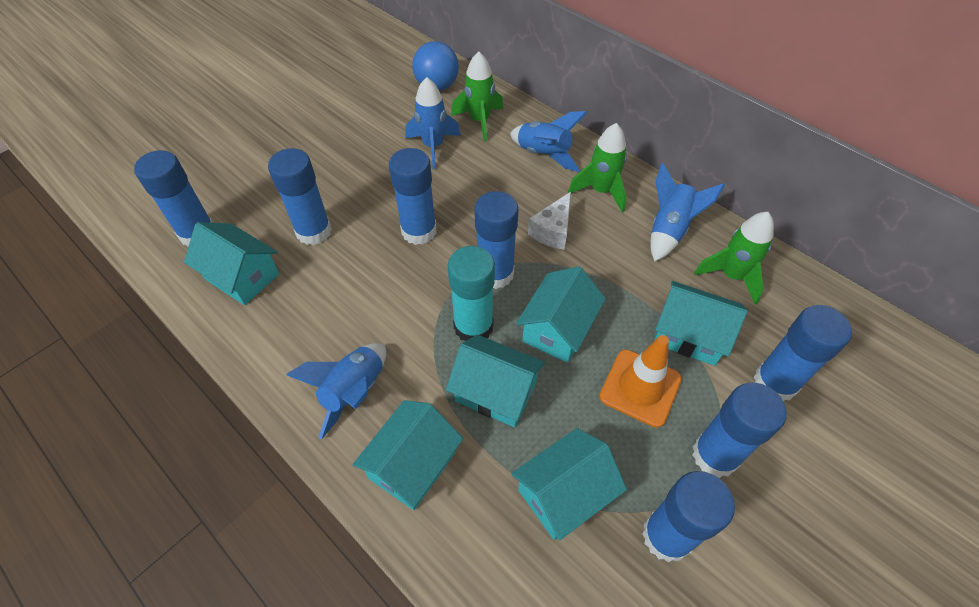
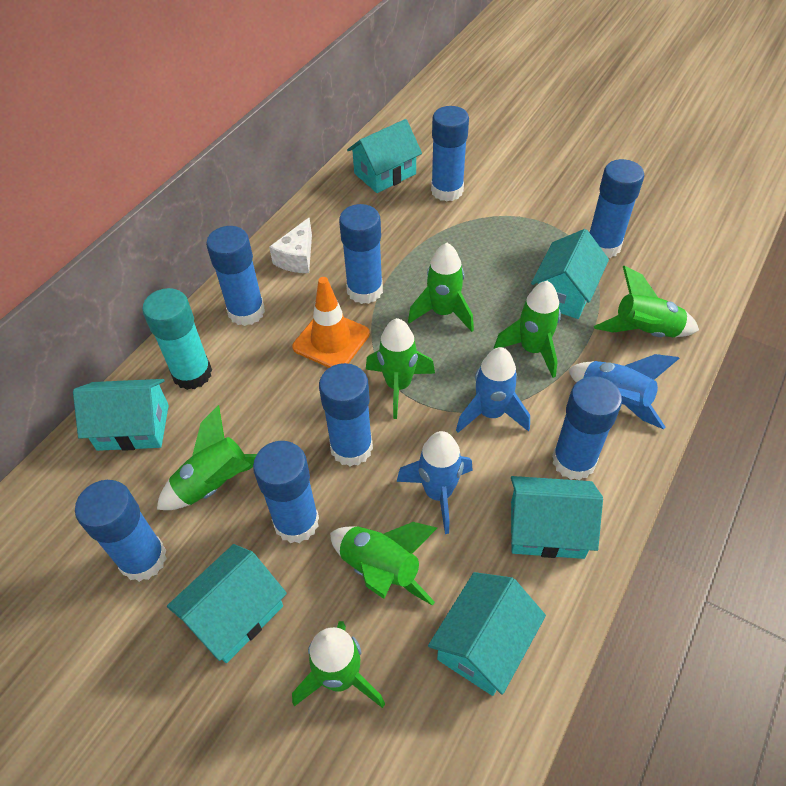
blue ball: [412,41,459,91] = 1 -> none = 0
blue glue stick: [134,150,213,247] [268,148,332,245] [389,148,437,245] [474,191,519,289] [642,471,735,563] [693,383,786,478] [754,305,852,401] = 7 -> [75,480,167,582] [206,226,265,326] [253,441,319,543] [319,363,373,467] [339,204,383,304] [431,106,469,202] [552,376,622,480] [589,159,644,258] = 8
blue rocket: [286,343,386,440] [405,77,461,169] [510,111,587,172] [650,163,725,262] = 4 -> [397,431,473,534] [456,347,530,433] [568,354,680,429] = 3
green rocket: [451,52,503,142] [568,123,627,213] [694,212,774,304] = 3 -> [157,405,257,510] [292,621,385,708] [330,522,437,606] [366,318,435,419] [408,243,474,332] [494,281,561,378] [594,266,699,337] = 7

